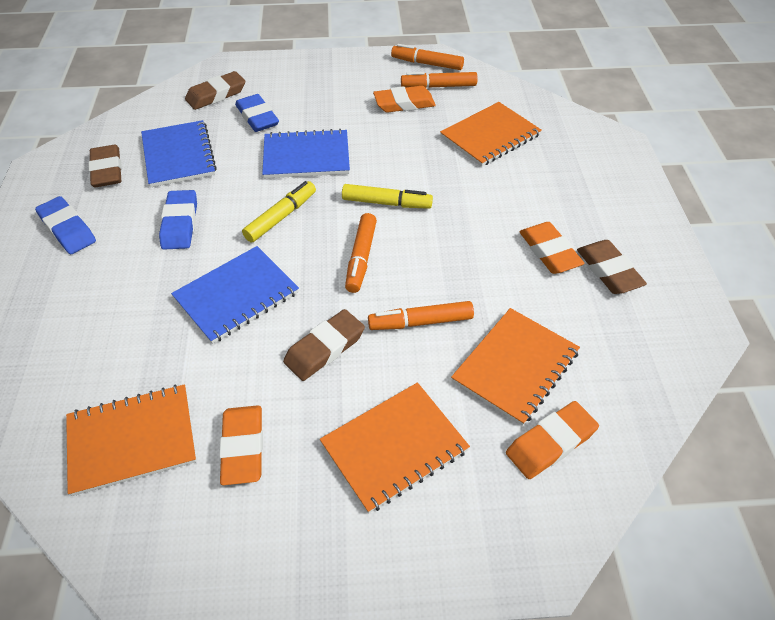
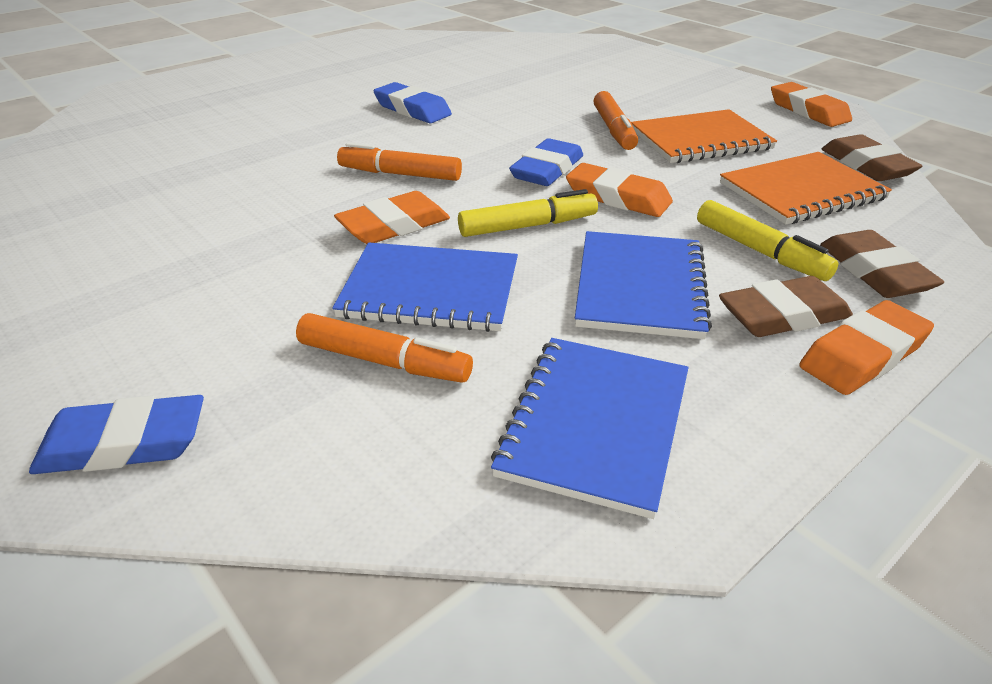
brown eraser: [88,145,122,187] [185,71,245,110] [283,309,365,381] [577,240,647,294] = 4 -> [719,276,853,337] [820,230,944,298] [822,134,923,181] = 3
orange marker: [345,213,377,293] [368,301,474,330] [391,44,464,70] [401,72,478,88] = 4 -> [296,313,473,383] [337,143,462,181] [594,91,638,150] = 3
orange notebook: [66,384,197,496] [320,382,470,514] [440,102,542,167] [451,308,580,426] = 4 -> [631,109,777,163] [720,152,892,225] = 2

